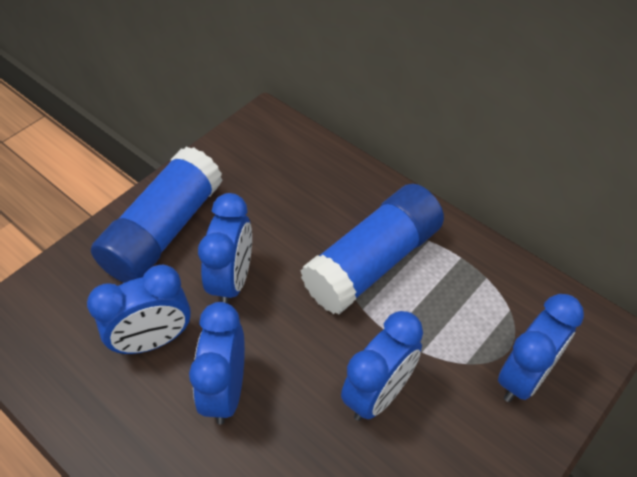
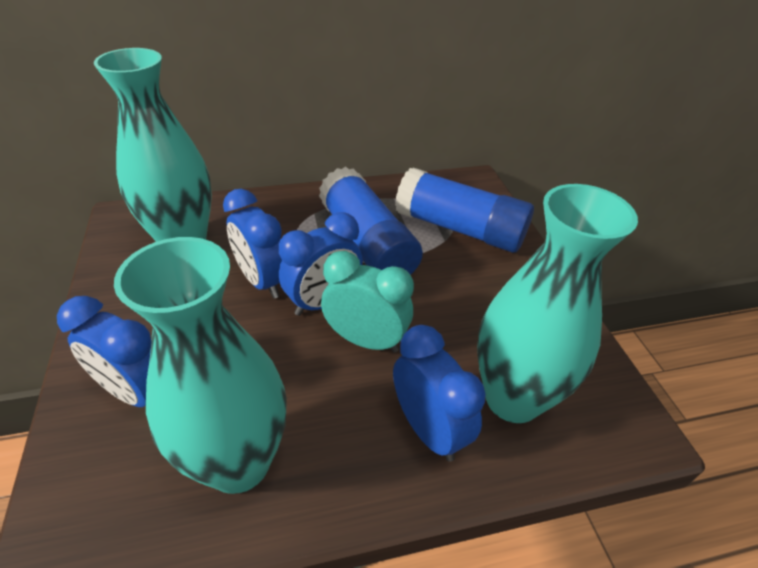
blue clock: [87,264,191,354] [189,302,245,425] [198,193,252,304] [341,311,423,421] [498,294,584,402] = 5 -> [57,296,152,407] [223,189,282,299] [279,212,363,316] [393,325,486,462] = 4
turquoise clock: none = 0 -> [321,251,414,352] = 1
turquoise vase: none = 0 -> [94,48,212,242] [114,237,287,494] [477,184,638,423] = 3

